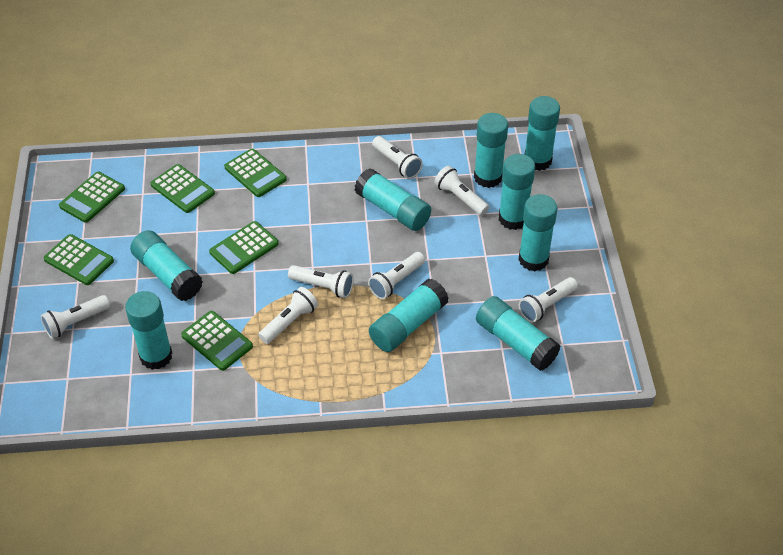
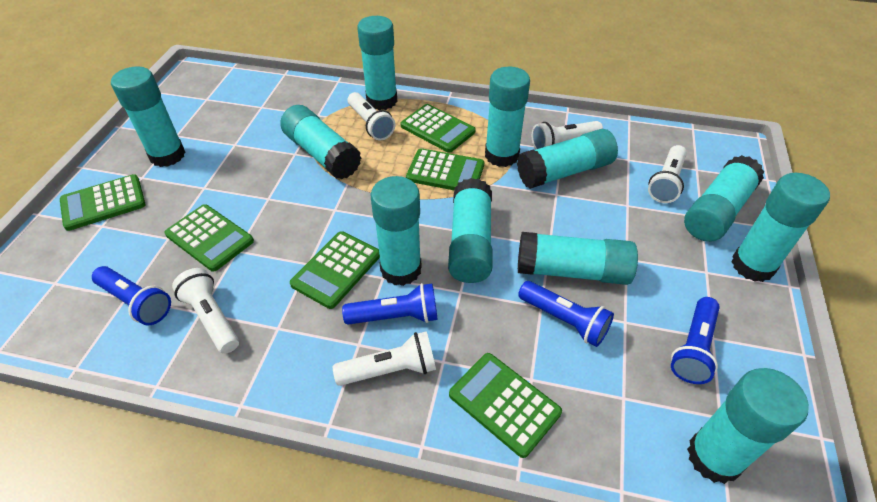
blue flashlight: none = 0 -> [92,266,171,326] [342,283,437,325] [518,281,614,347] [671,297,720,384] = 4
turquoise glue stick: [125,291,172,370] [130,230,203,301] [355,168,431,231] [369,279,449,352] [474,113,508,188] [476,296,560,371] [499,154,535,230] [518,194,557,271] [525,96,560,171] = 9 -> [111,67,186,167] [280,105,362,180] [357,16,397,110] [370,176,422,286] [448,178,492,283] [485,67,530,167] [517,129,618,189] [518,232,638,285] [684,155,764,242] [687,368,809,484] [731,173,830,282] = 11
white flashlight: [41,295,110,339] [258,287,318,344] [288,265,354,298] [368,252,425,299] [372,136,423,179] [434,166,489,216] [519,277,578,323] = 7 -> [172,268,239,354] [333,331,436,386] [348,92,395,140] [532,121,603,150] [648,145,687,203] = 5

